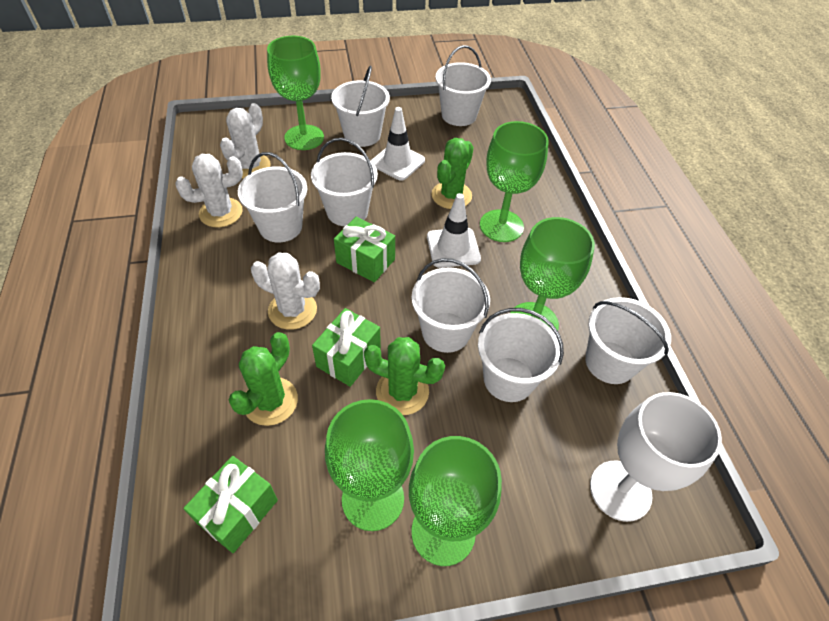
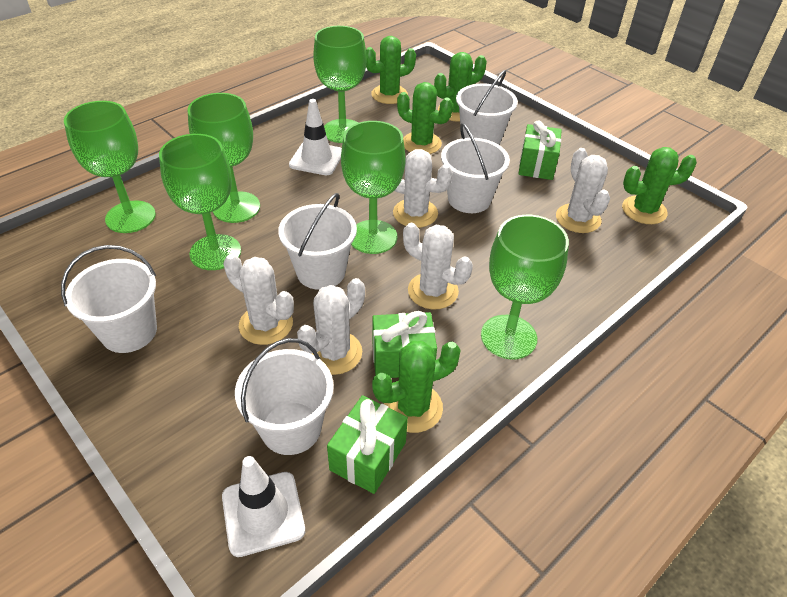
green cactus: [228,332,298,426] [364,337,445,415] [432,138,474,209] = 3 -> [366,36,416,104] [372,341,461,433] [397,82,453,154] [434,52,487,122] [622,147,697,224] = 5
green goblet: [267,36,324,150] [325,399,414,531] [409,436,502,566] [480,121,549,242] [510,217,595,331] = 5 -> [64,101,156,233] [159,134,241,270] [187,93,260,223] [313,26,366,143] [341,121,406,254] [481,215,569,359] = 6
white bucket: [238,152,307,242] [311,138,378,226] [331,66,390,147] [412,258,490,353] [435,45,491,126] [478,308,564,402] [585,297,671,384] = 7 -> [61,245,157,353] [235,338,334,455] [278,193,357,290] [441,123,510,213] [456,70,518,145] = 5
white cactus: [175,154,243,227] [220,103,270,179] [251,253,320,330] = 3 -> [224,254,294,345] [297,278,365,375] [393,149,453,228] [403,223,473,309] [556,148,610,233] = 5
white goblet: [590,392,722,522] = 1 -> none = 0

